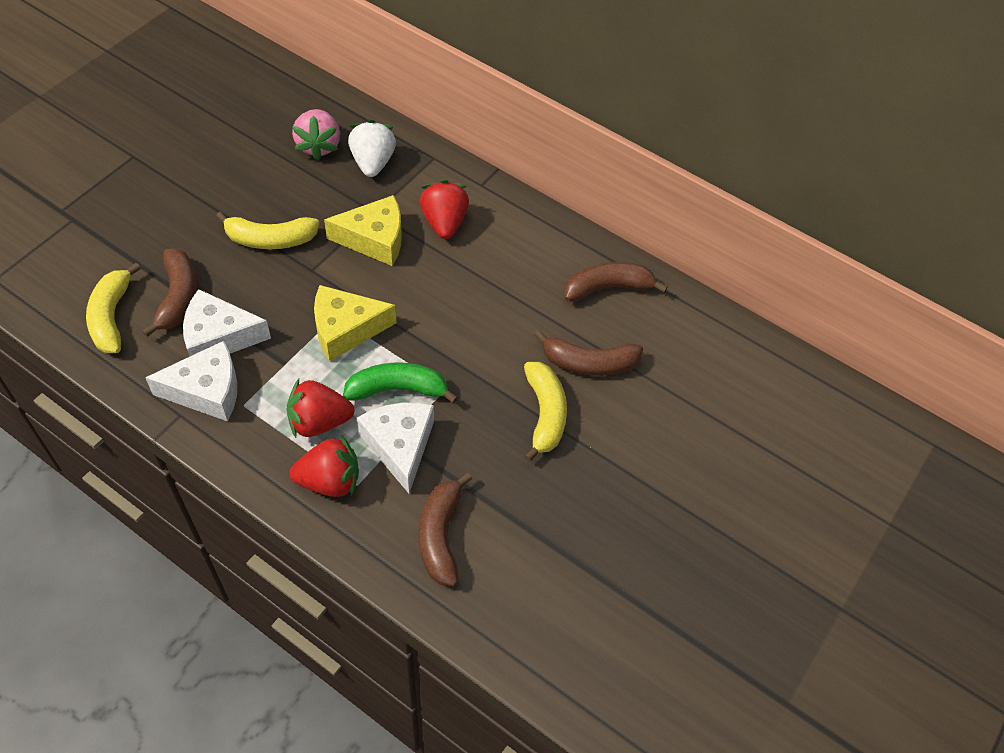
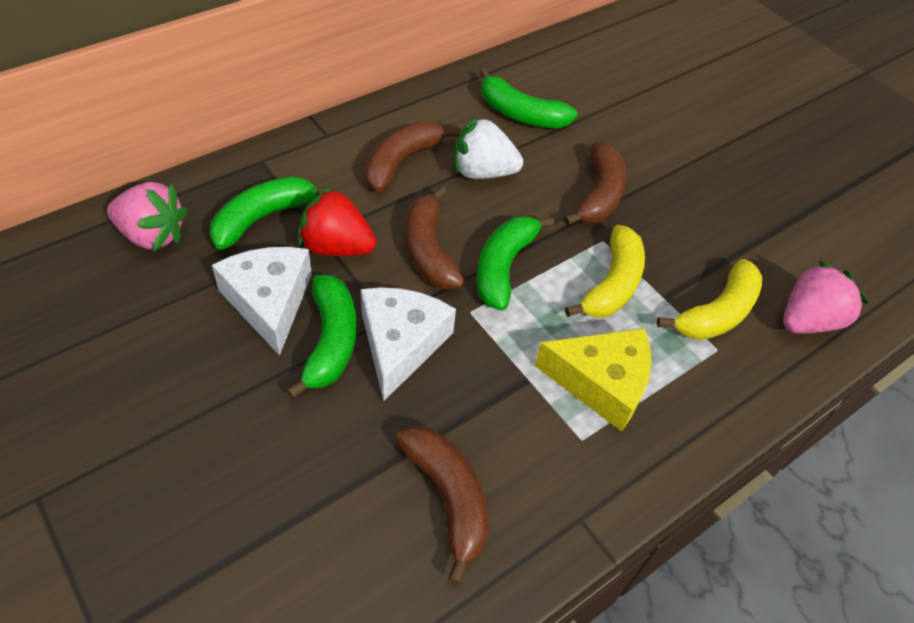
green banana: [343,363,458,404] = 1 -> [210,176,332,250] [286,275,357,399] [477,216,554,311] [480,68,578,128] = 4
pink strawberry: [292,109,340,161] = 1 -> [107,182,188,252] [783,261,868,334] = 2
red strawberry: [286,379,354,438] [290,435,359,497] [420,180,469,239] = 3 -> [297,186,376,256] = 1
white cheese: [145,341,237,421] [183,289,271,356] [357,403,434,493] = 3 -> [212,247,312,356] [361,287,456,402] = 2
yellow banana: [86,263,141,353] [216,212,320,249] [524,362,567,462] = 3 -> [565,225,645,318] [657,259,763,340] = 2
yellow cheese: [314,285,396,361] [324,195,402,266] = 2 -> [535,328,651,432] = 1

